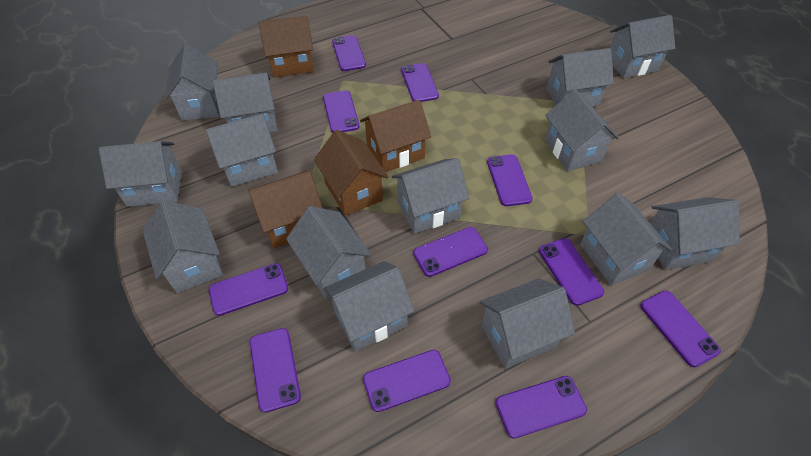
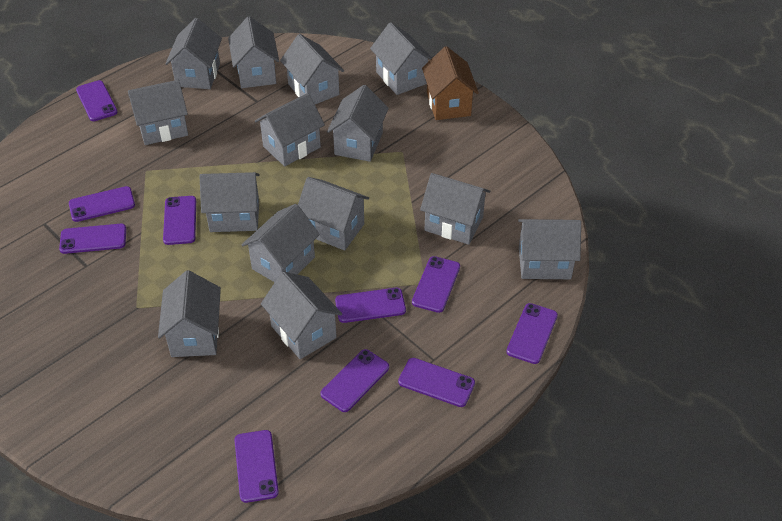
brown house: [248,171,323,248] [258,16,314,77] [314,130,389,216] [360,100,431,172] = 4 -> [422,46,479,120] = 1
purple phone: [209,263,288,316] [250,328,301,413] [323,90,359,133] [332,35,366,71] [363,350,451,412] [401,63,439,102] [413,227,488,277] [487,154,533,206] [495,376,587,439] [539,238,604,306] [641,290,721,367] = 11 -> [59,224,126,254] [69,186,135,222] [76,80,118,121] [163,196,196,245] [234,430,279,503] [320,349,389,412] [335,288,406,323] [398,358,475,407] [412,256,460,313] [506,303,558,364] = 10

